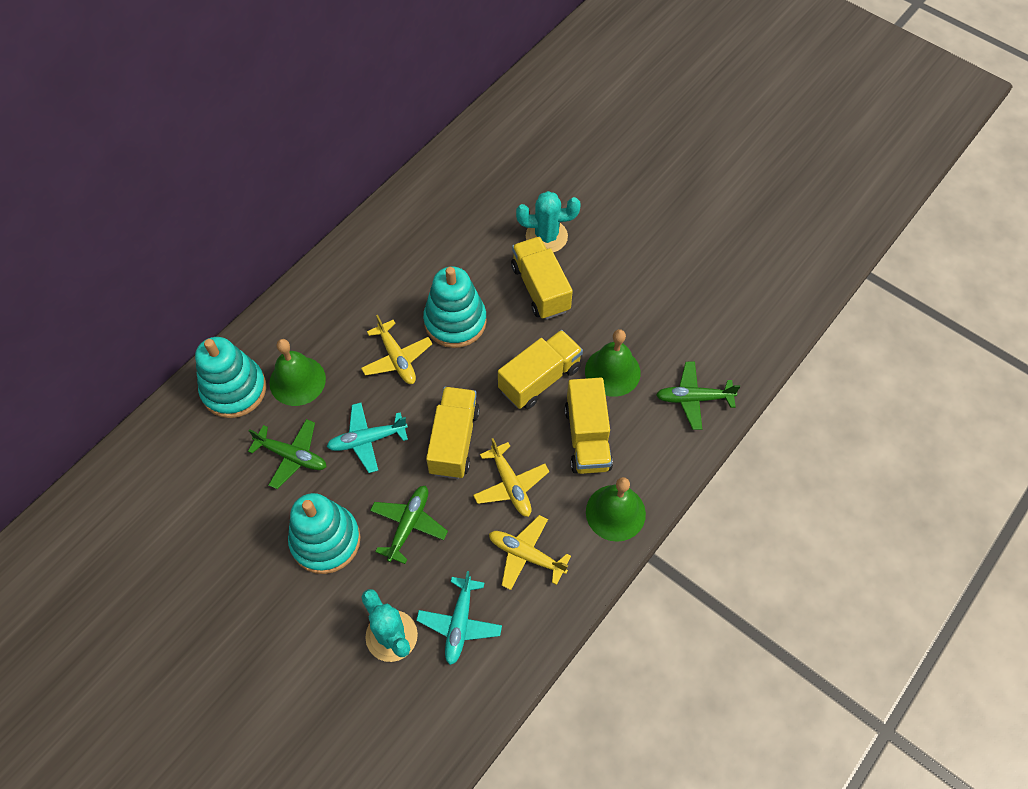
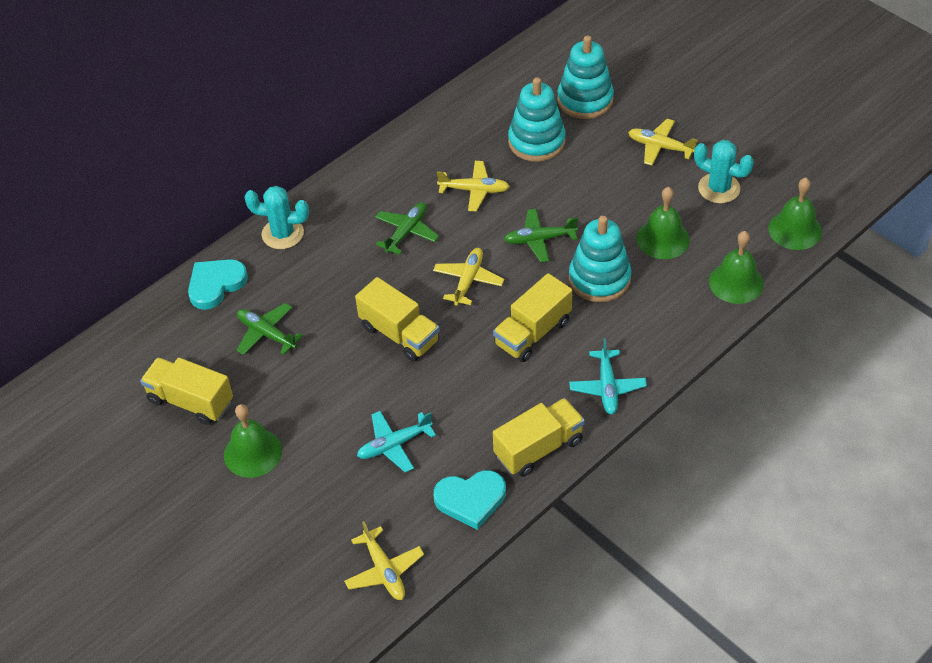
green bell: [269,339,326,406] [585,329,641,397] [586,477,646,542] = 3 -> [224,404,282,478] [637,187,690,259] [709,231,764,304] [768,178,822,250] = 4
turquoise heart: none = 0 -> [188,259,248,310] [434,470,506,530] = 2
yellow plane: [361,315,432,384] [473,438,549,517] [489,515,571,590] = 3 -> [344,521,424,600] [433,248,504,306] [437,161,510,211] [628,119,698,165] = 4

